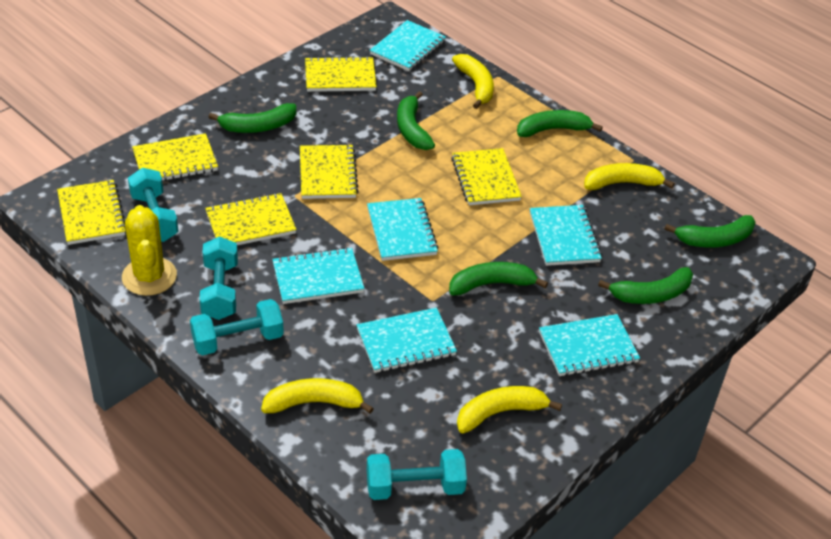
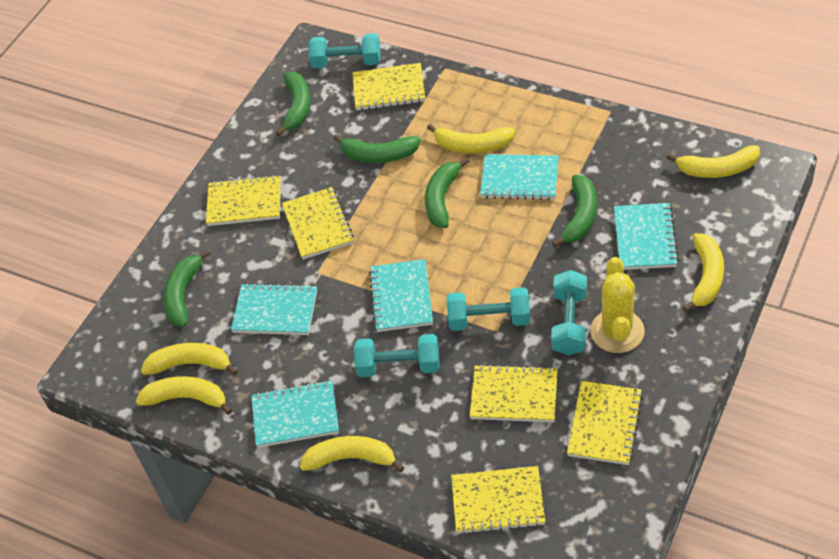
green banana: [209,103,296,133] [397,91,435,150] [449,262,548,295] [517,110,603,137] [598,267,693,304] [664,215,756,248] = 6 -> [163,249,211,327] [276,71,311,136] [333,134,421,163] [425,157,470,228] [552,175,597,247] = 5
turquoise notebook: [272,247,365,304] [356,308,457,373] [367,198,439,261] [370,20,446,71] [530,205,602,266] [539,314,640,376] = 6 -> [231,283,317,335] [252,380,339,448] [369,259,433,332] [480,154,559,200] [614,203,679,270] = 5
yellow banana: [261,378,374,414] [452,54,494,109] [457,386,562,433] [584,163,675,190] = 4 -> [136,376,232,415] [141,343,238,375] [300,436,404,472] [427,124,515,153] [667,145,760,178] [683,233,724,312] = 6

